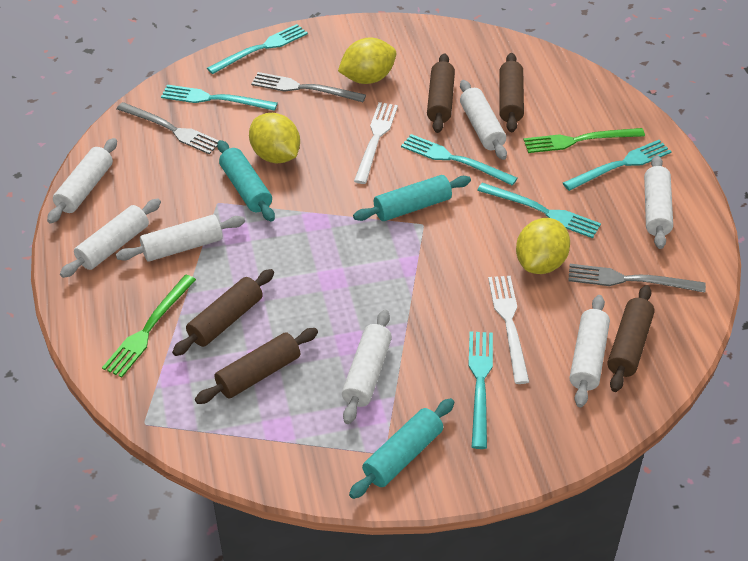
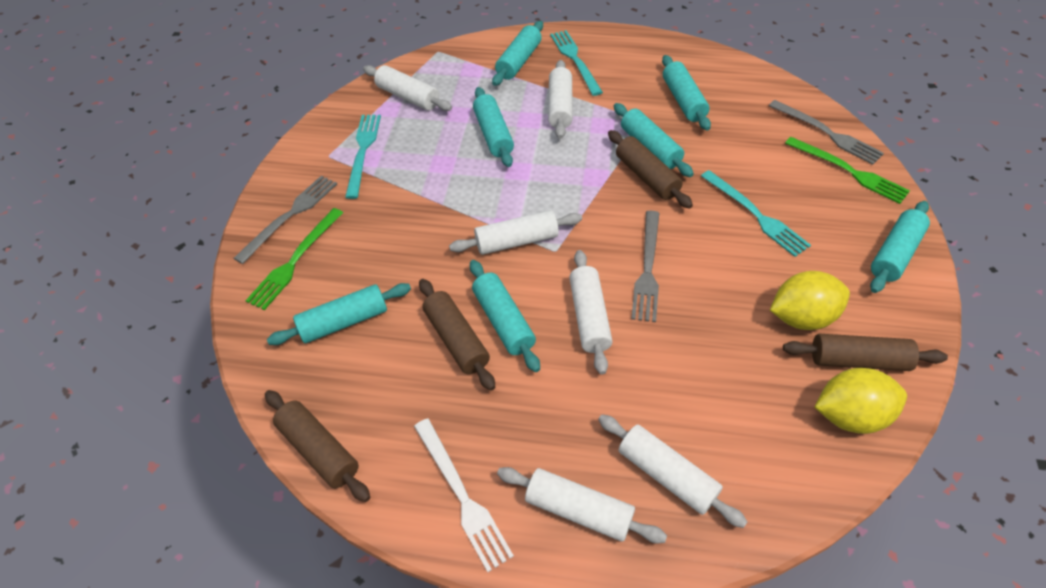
brown rolling pin: [172,269,274,356] [195,328,318,404] [427,53,455,133] [499,53,524,132] [608,285,655,392] = 5 -> [265,390,370,502] [419,279,495,391] [608,130,693,209] [783,334,948,371] = 4
turquoise fork: [161,85,278,111] [207,24,308,74] [401,134,518,186] [469,331,493,449] [477,183,601,238] [563,140,672,191] = 6 -> [345,115,381,199] [550,30,603,96] [701,170,811,257] = 3
turquoise rolling pin: [217,140,275,222] [349,398,454,499] [353,175,471,221] = 3 -> [267,283,411,345] [470,260,540,372] [473,87,514,167] [492,21,543,86] [614,103,694,177] [662,55,711,131] [870,201,930,293] = 7
white fork: [354,102,398,184] [488,276,529,384] = 2 -> [414,418,514,572] = 1
white rolling pin: [47,138,117,224] [60,199,161,278] [116,215,245,262] [342,310,392,424] [460,80,507,160] [570,295,610,408] [644,155,673,249] = 7 -> [363,65,452,111] [449,210,582,255] [497,467,667,544] [548,60,573,139] [569,250,613,375] [598,414,747,528] = 6
yellow lemon: [249,113,300,163] [338,37,396,84] [516,218,570,274] = 3 -> [770,271,850,330] [815,368,907,434] = 2

